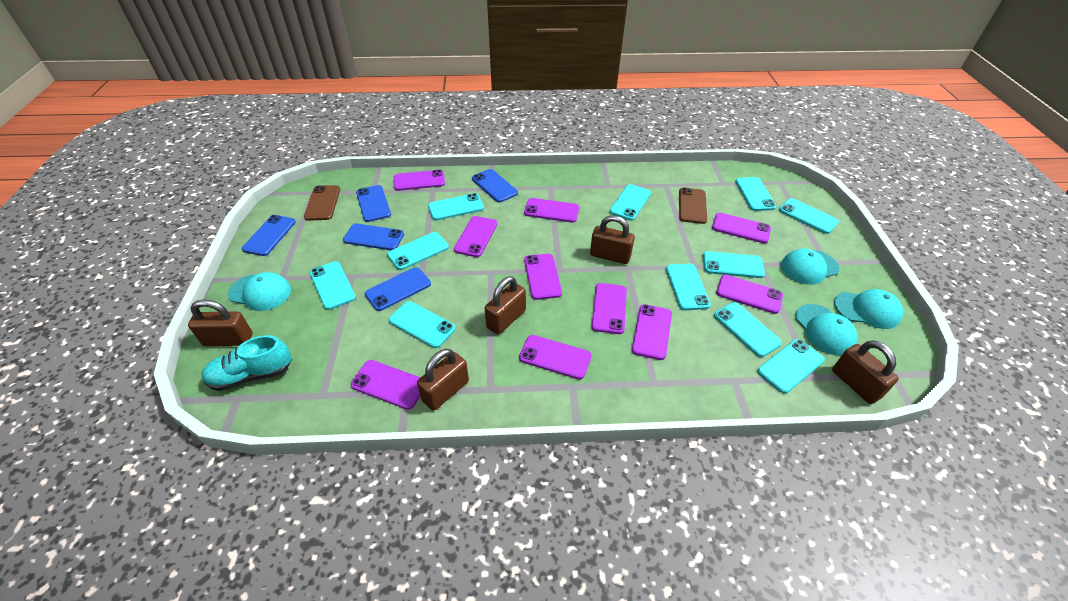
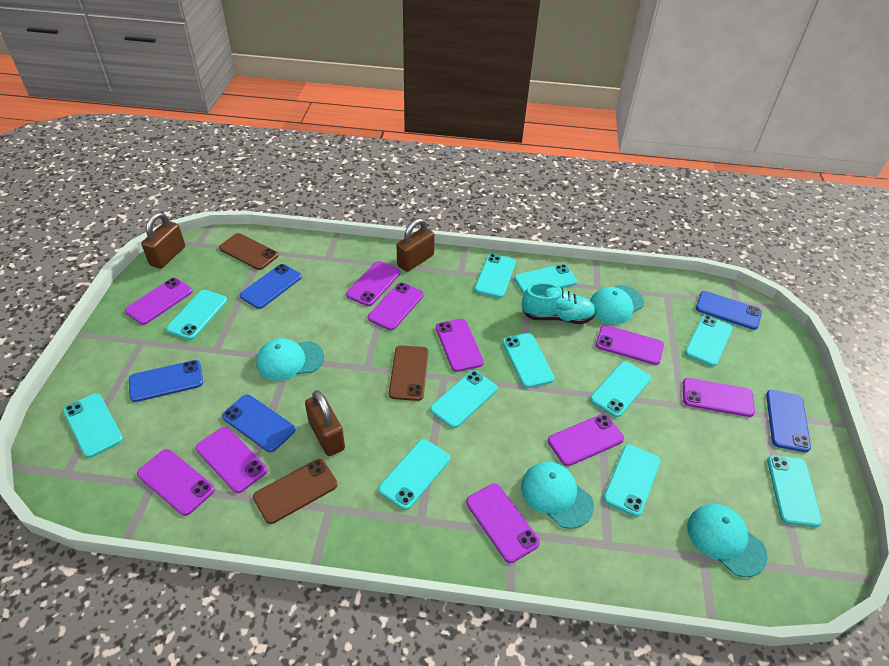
brown padlock: [188,299,252,346] [417,349,469,411] [485,276,526,335] [590,215,635,264] [832,340,899,404] = 5 -> [141,212,185,269] [305,390,345,456] [396,218,435,272] = 3
brown phone: [304,185,340,221] [679,187,707,224] = 2 -> [219,233,279,270] [253,459,338,524] [389,345,428,401] = 3

